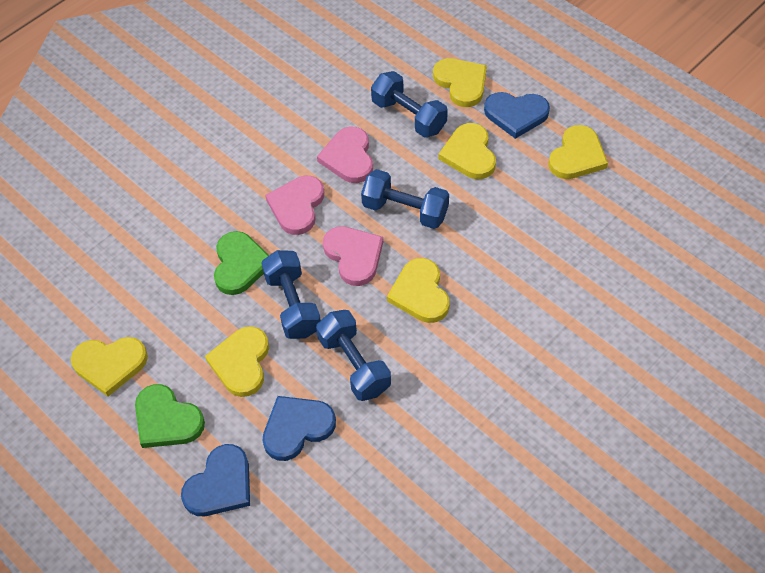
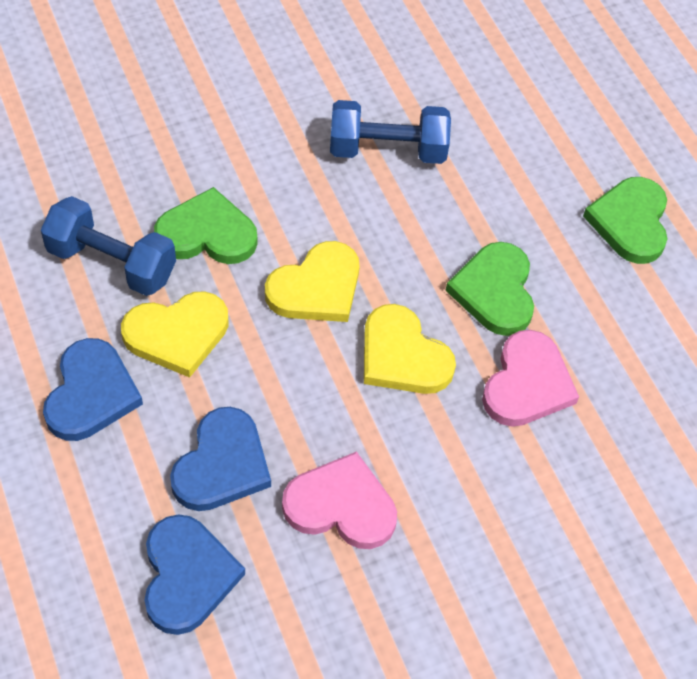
blue dumbbell: [261,250,321,339] [316,310,391,401] [361,169,449,229] [371,71,448,138] = 4 -> [41,196,176,296] [330,100,451,164] = 2
green heart: [135,384,205,448] [214,231,269,295] = 2 -> [154,187,257,264] [445,242,534,336] [583,177,667,264] = 3
pink heart: [265,176,324,235] [317,127,373,183] [323,226,383,286] = 3 -> [282,451,397,549] [482,330,579,427] = 2
yellow heart: [71,337,148,397] [205,326,269,397] [387,258,450,323] [433,58,487,107] [439,123,496,179] [548,125,608,179] = 6 -> [121,291,229,378] [265,241,360,322] [364,304,456,394] = 3

